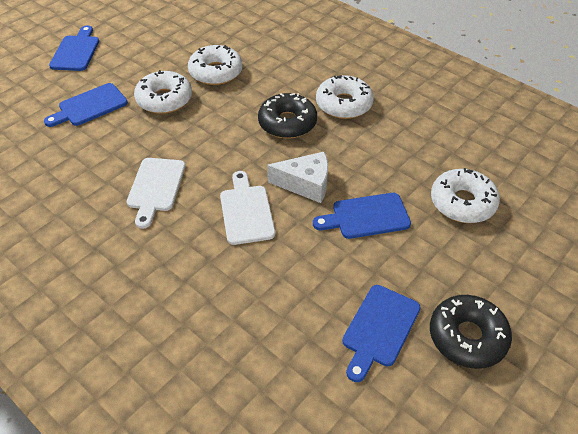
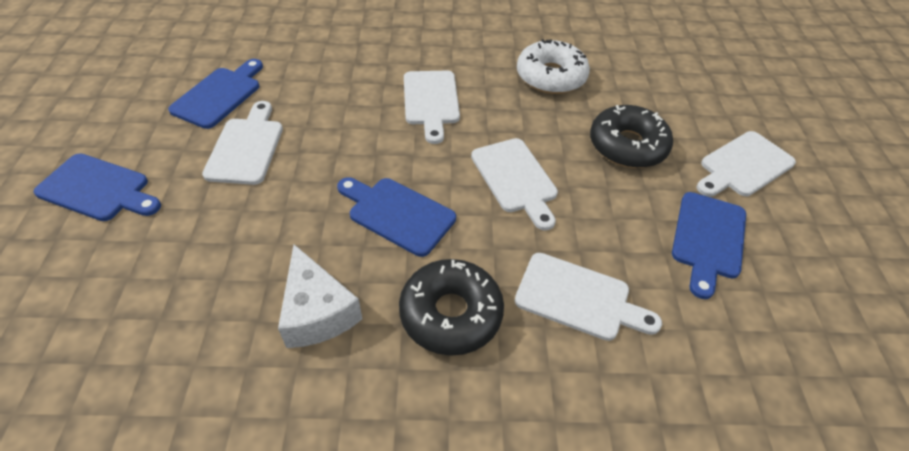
white cutting board: [127,158,185,228] [220,171,275,245] = 2 -> [202,101,283,185] [404,71,460,144] [471,138,558,231] [515,253,662,341] [696,131,796,197] = 5
white donut: [134,70,192,114] [188,45,243,85] [316,75,374,119] [431,168,500,223] = 4 -> [517,39,590,94] = 1

